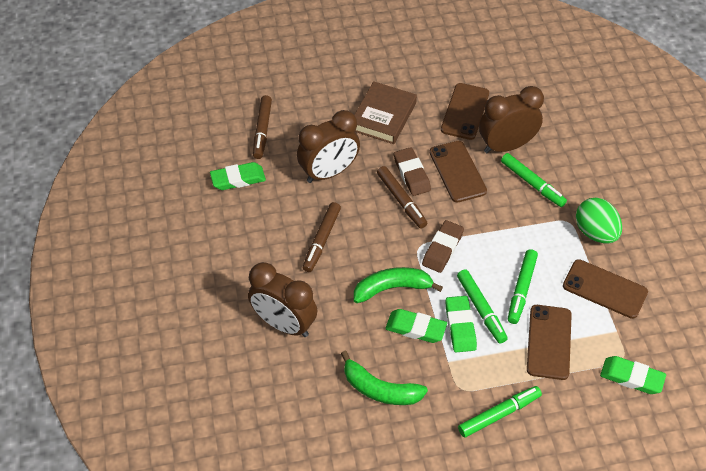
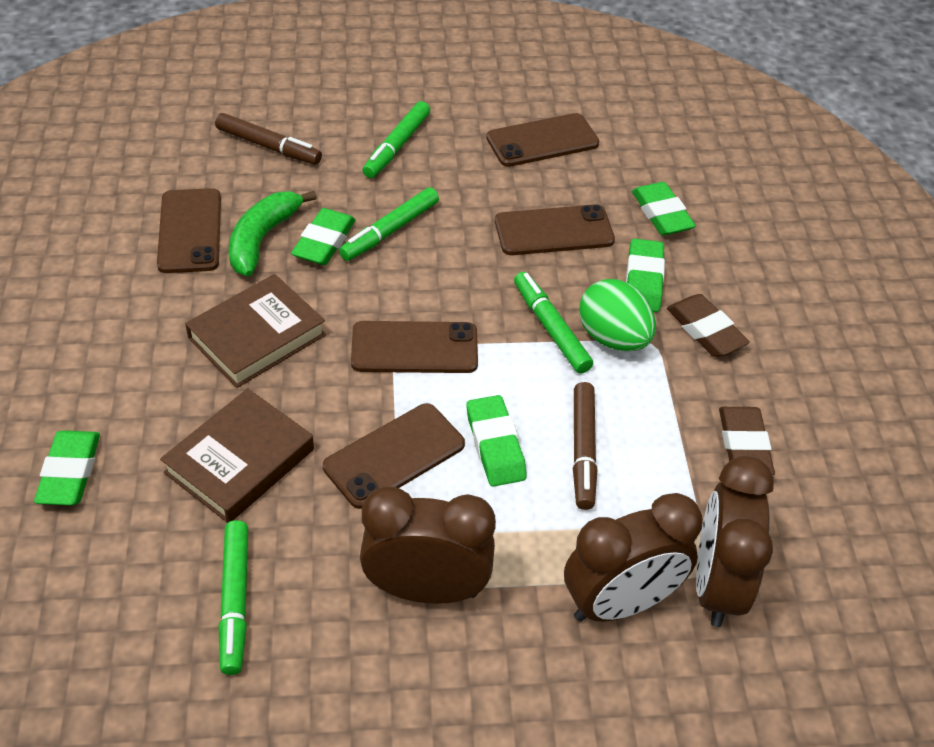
brown book: [354,81,417,144] = 1 -> [160,388,314,523] [185,274,326,388] = 2
brown marker: [253,95,272,159] [303,202,341,272] [377,166,427,229] = 3 -> [215,113,322,165] [573,382,598,510] = 2
brown phone: [429,141,487,202] [441,83,489,140] [527,305,572,380] [563,259,648,319] = 4 -> [157,188,221,273] [323,403,465,509] [351,321,478,373] [486,113,599,167] [495,204,615,255] = 5
green banana: [341,351,428,405] [354,267,443,303] = 2 -> [229,191,317,277] = 1
green eraser: [210,162,266,190] [385,309,447,343] [445,296,477,352] [600,356,666,394] = 4 -> [34,430,100,505] [291,208,356,265] [466,395,527,487] [626,239,665,312] [632,182,696,235] = 5

